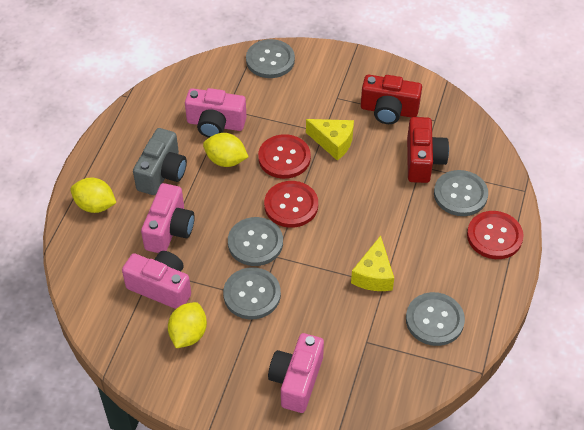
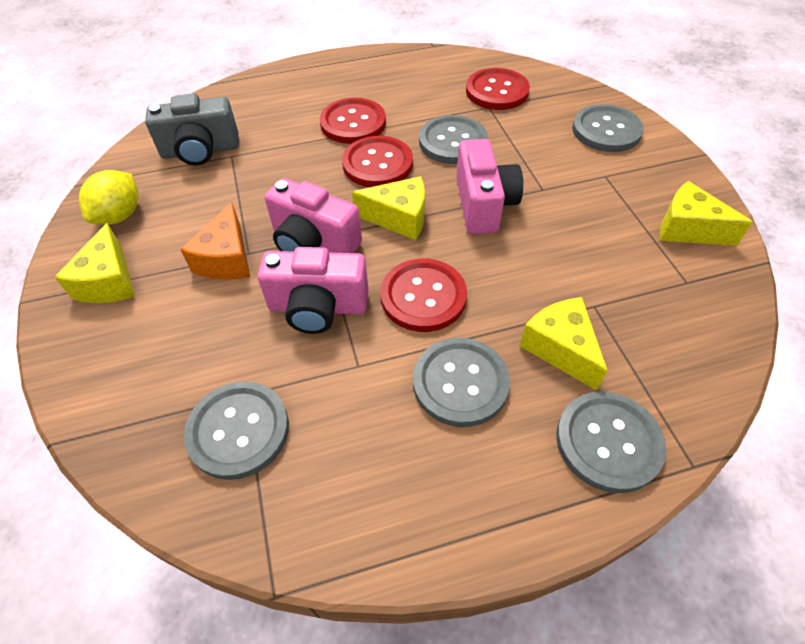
orange cheese: none = 0 -> [180,202,250,280] = 1
pink camera: [122,251,191,309] [141,183,195,253] [185,88,247,138] [268,333,324,413] = 4 -> [258,247,369,334] [265,178,362,253] [456,139,523,234] = 3
red button: [258,134,311,179] [264,181,318,228] [467,211,523,259] = 3 -> [320,98,386,144] [342,136,413,187] [380,259,467,332] [466,68,530,110] = 4
red camera: [361,75,422,124] [407,117,449,183] = 2 -> none = 0
yellow cheese: [306,119,354,161] [351,235,394,291] = 2 -> [55,223,135,303] [352,176,425,240] [520,297,608,391] [660,181,753,246] = 4
yellow lemon: [71,178,116,213] [168,302,207,348] [203,133,248,167] = 3 -> [79,170,138,225] = 1

